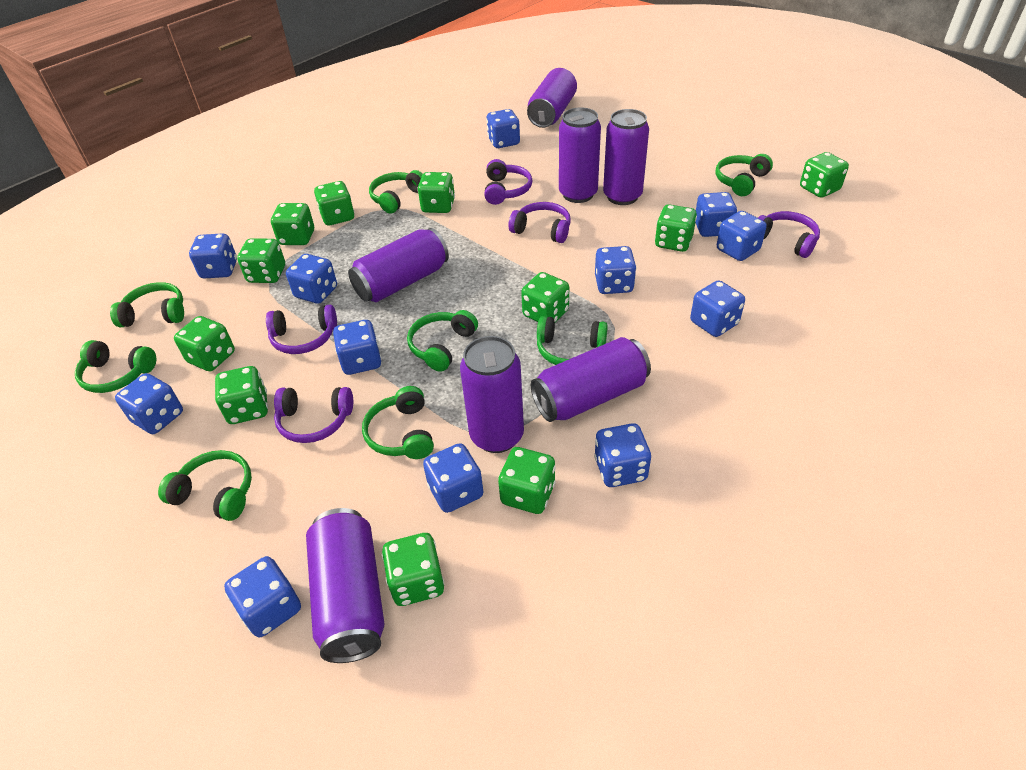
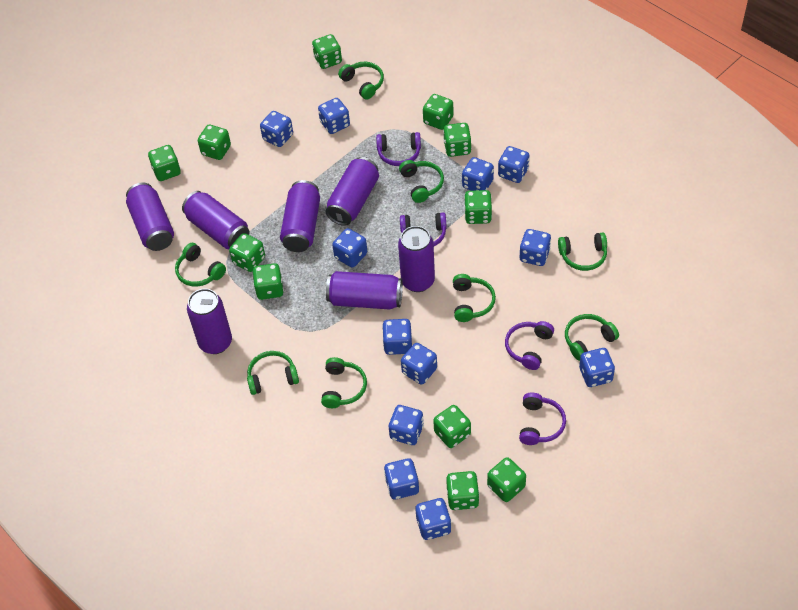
purple headphones: [266,305,337,354] [274,387,353,443] [484,159,532,205] [509,202,571,243] [758,211,820,258] = 5 -> [376,132,421,166] [400,212,447,246] [505,321,554,370] [519,392,566,445] = 4

